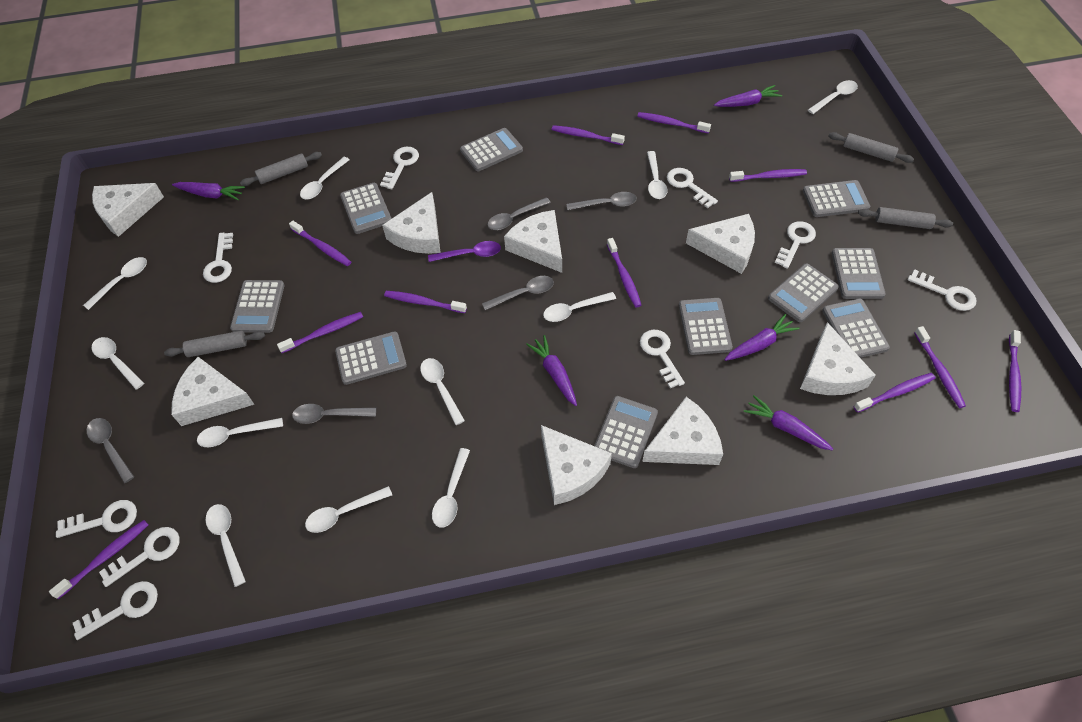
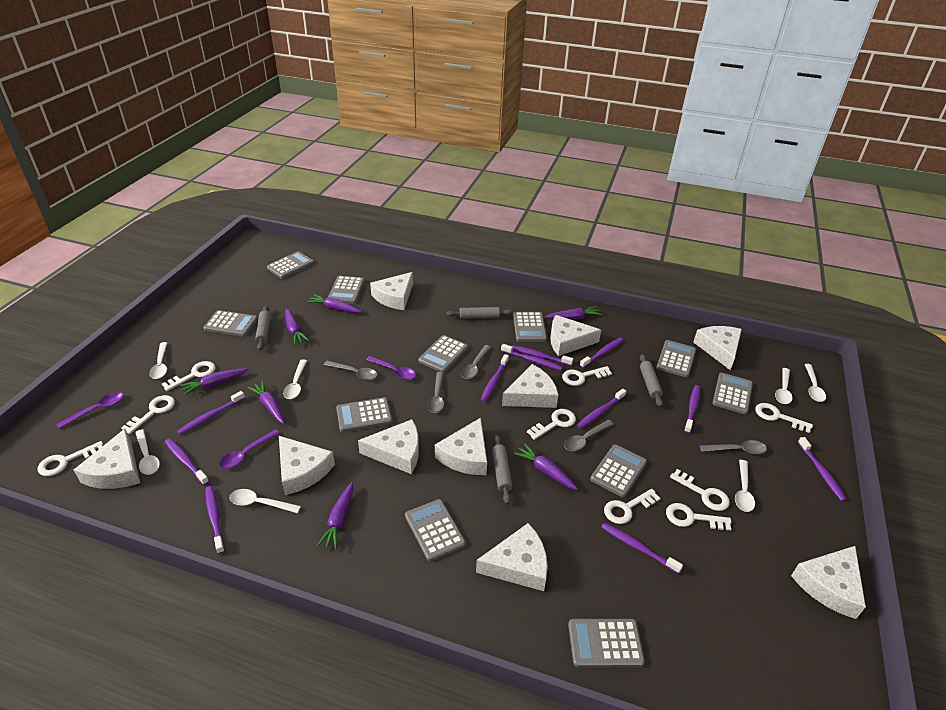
grey calculator: [230,280,285,333] [335,331,407,385] [340,183,392,234] [460,128,523,171] [594,396,658,468] [679,298,733,355] [768,263,839,322] [803,180,870,217] [822,298,890,358] [832,248,886,299] = 10 -> [204,310,258,337] [267,251,314,279] [328,276,365,304] [336,397,392,432] [405,499,466,561] [418,335,468,373] [513,312,547,342] [568,619,645,668] [590,444,647,497] [656,340,696,377] [712,373,753,414] = 11
purple carrot: [172,182,245,200] [526,335,577,406] [714,85,782,107] [724,314,799,361] [744,395,833,450] = 5 -> [179,368,249,396] [247,381,285,424] [285,309,309,345] [307,294,361,313] [317,482,353,550] [514,444,578,490] [545,306,602,320] = 7
purple spoon: [428,241,501,262] = 1 -> [56,392,124,429] [219,429,280,469] [366,356,416,380] = 3
white cheese: [92,183,164,237] [172,357,254,426] [382,192,441,254] [504,210,562,273] [541,425,612,505] [642,397,723,465] [686,214,755,274] [800,322,876,395] = 8 -> [74,429,140,489] [279,436,335,495] [358,419,419,474] [370,272,413,310] [435,418,487,475] [476,523,548,591] [502,364,558,408] [550,315,601,356] [693,326,742,370] [791,546,866,619] = 10
white spoon: [83,257,147,310] [92,337,144,389] [197,418,283,447] [206,504,246,587] [300,157,350,199] [305,486,392,533] [420,358,465,425] [432,448,470,527] [543,292,616,322] [647,151,667,199] [808,80,858,114] = 11 -> [135,429,160,475] [149,342,167,379] [229,489,301,513] [283,359,307,399] [735,460,755,512] [775,368,793,404] [804,364,826,402] = 7

